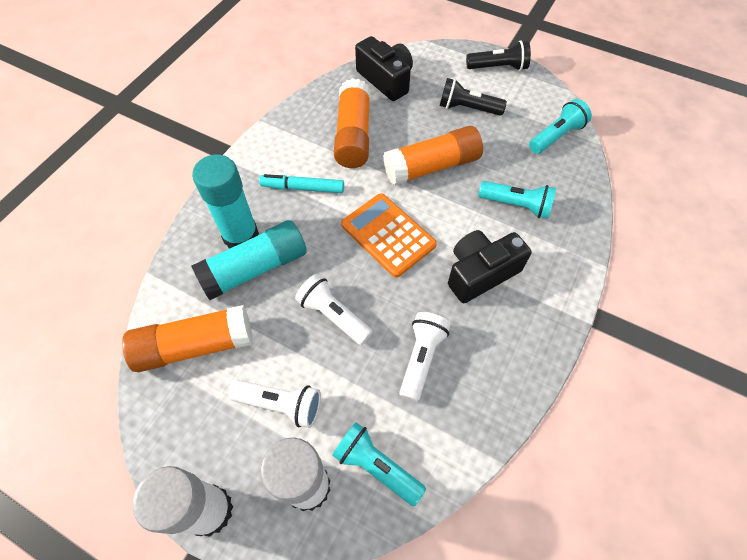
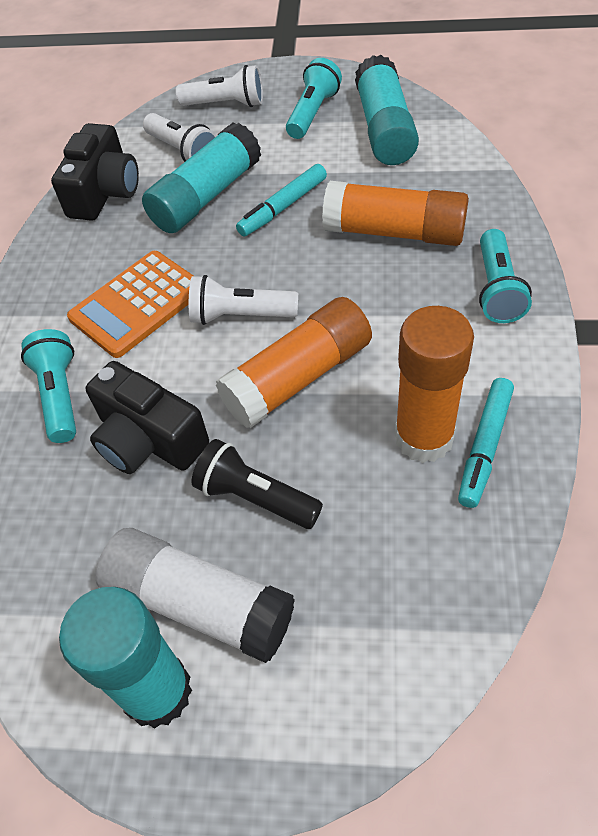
black flashlight: [439,78,507,116] [466,40,531,71] = 2 -> [192,439,323,529] = 1
turquoise glue stick: [191,220,307,300] [192,154,259,249] = 2 -> [59,587,192,729] [142,123,261,233] [355,55,419,165] = 3
turquoise marker: [259,174,344,193] = 1 -> [236,164,327,236] [458,378,514,508] = 2
white glue stick: [133,466,233,536] [261,438,331,511] = 2 -> [96,528,295,663] = 1

